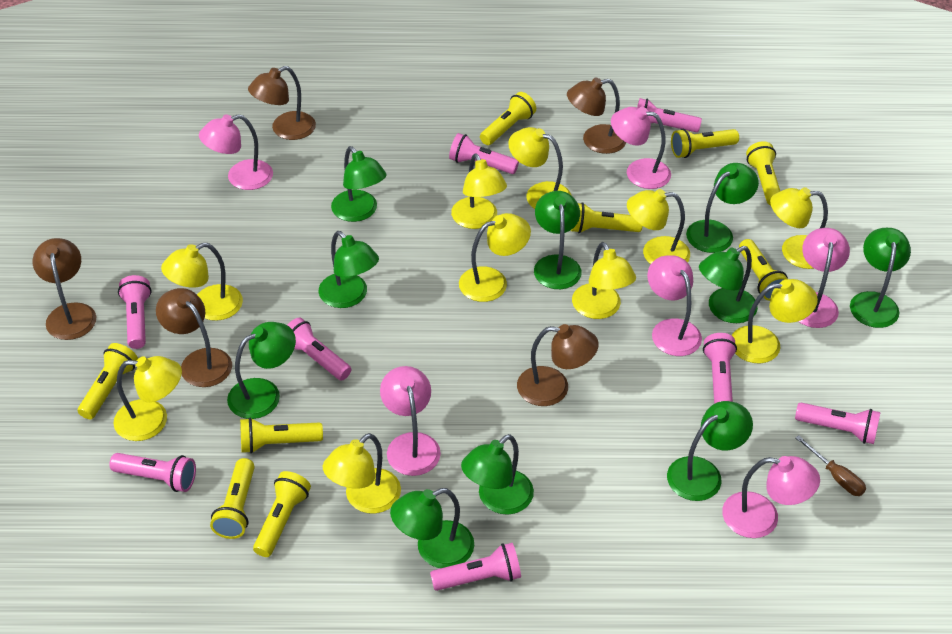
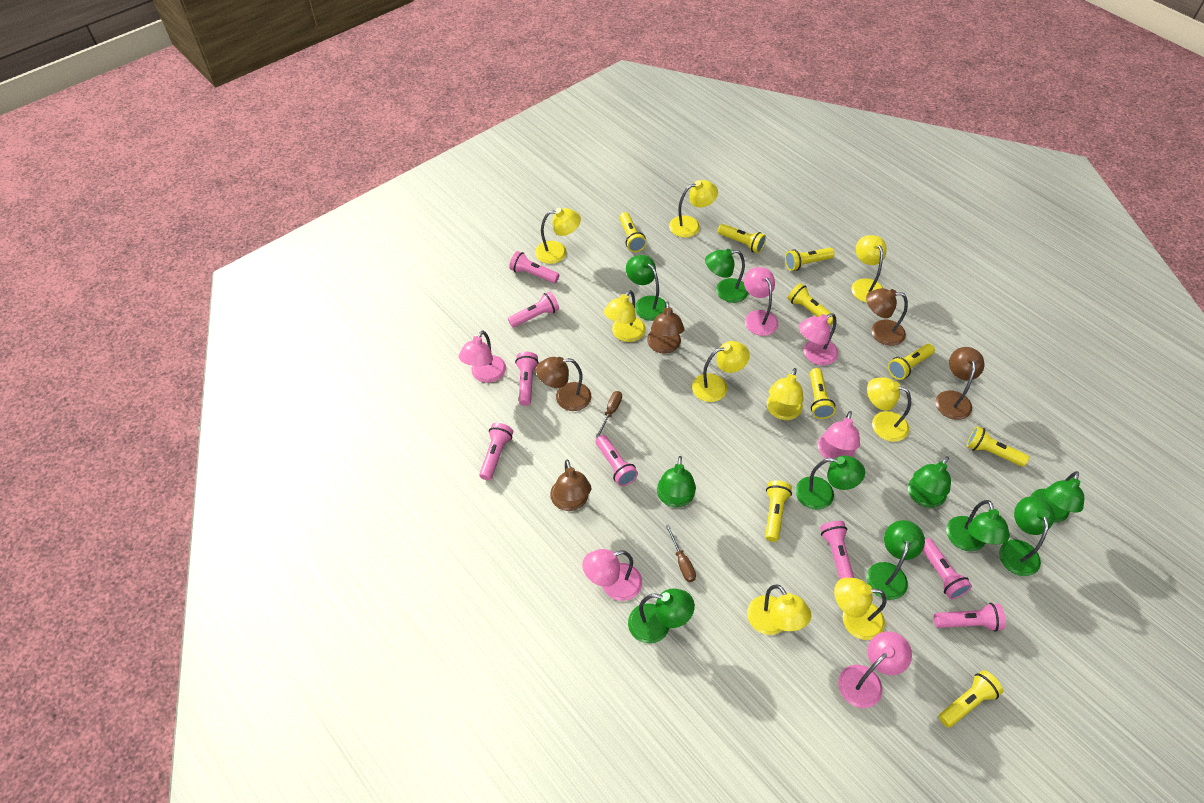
brown screwdriver: [795,435,866,496] = 1 -> [596,391,622,437] [665,524,696,582] = 2
yellow lamp: [114,356,182,441] [161,243,243,321] [323,433,401,514] [451,153,507,229] [459,213,531,302] [508,127,572,209] [572,242,636,319] [627,189,690,264] [732,279,818,363] [770,187,828,269] = 10 -> [535,208,581,264] [604,290,646,342] [669,180,718,238] [692,341,750,402] [747,585,812,635] [767,368,803,420] [834,578,887,640] [851,235,887,303] [867,378,911,442] = 9

